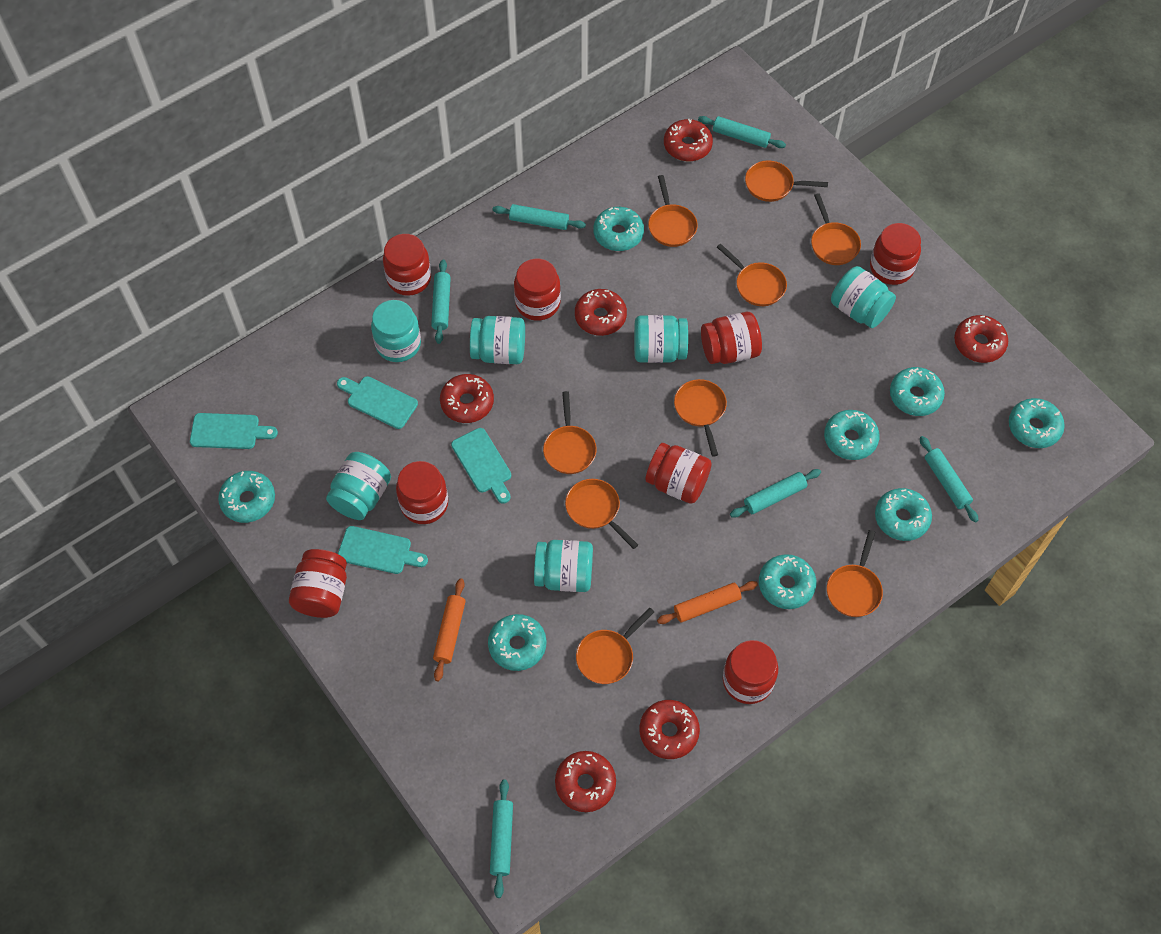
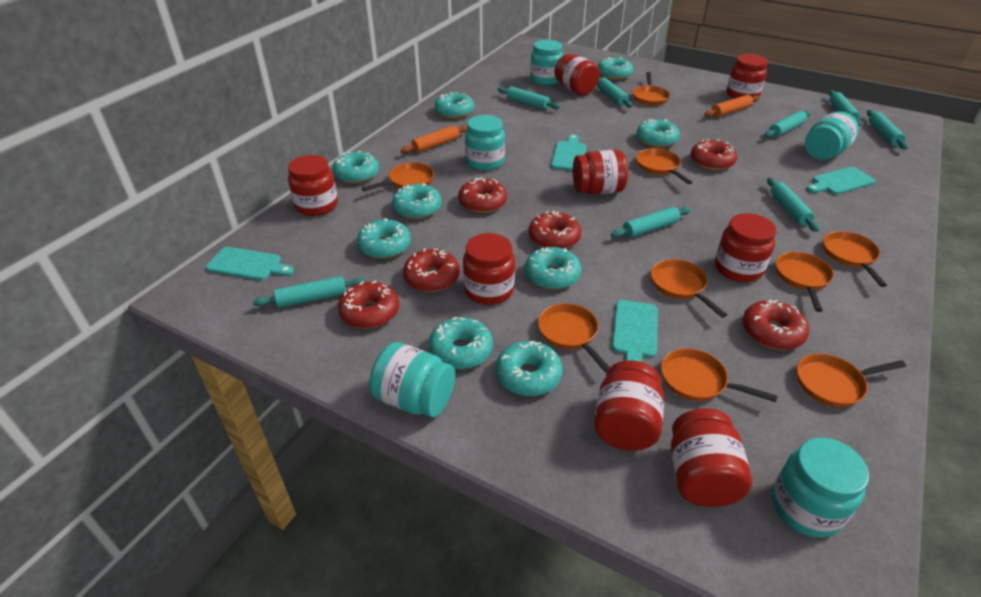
turquoise donut: [218,471,275,523] [488,614,546,671] [593,207,644,251] [759,554,816,609] [824,410,879,460] [875,488,932,541] [890,367,945,416] [1009,398,1065,448] = 8 -> [332,151,379,184] [357,218,411,259] [392,183,442,219] [429,317,493,369] [435,92,474,119] [496,341,563,396] [525,247,581,290] [598,57,633,80] [636,119,680,148] = 9
turquoise jar: [326,452,391,520] [371,300,421,362] [470,316,525,364] [534,540,593,592] [634,315,688,363] [831,266,896,328] = 6 -> [369,342,455,417] [465,115,505,171] [530,40,563,85] [772,437,869,538] [805,111,859,160] = 5
turquoise rolling pin: [431,260,451,344] [490,779,513,898] [493,204,586,230] [698,116,786,148] [730,469,821,517] [920,436,979,522] = 6 -> [253,276,366,308] [497,87,560,110] [597,77,632,108] [611,207,691,238] [764,111,811,137] [767,177,819,232] [829,90,861,126] [867,110,908,149] = 8

